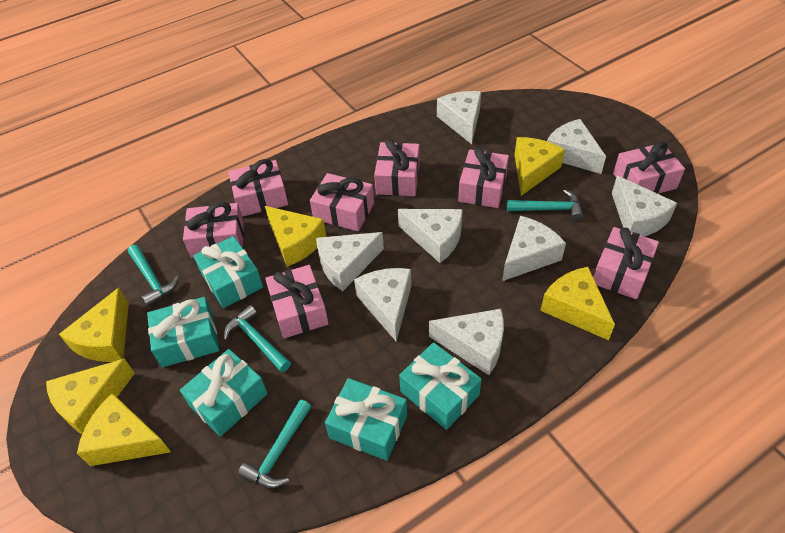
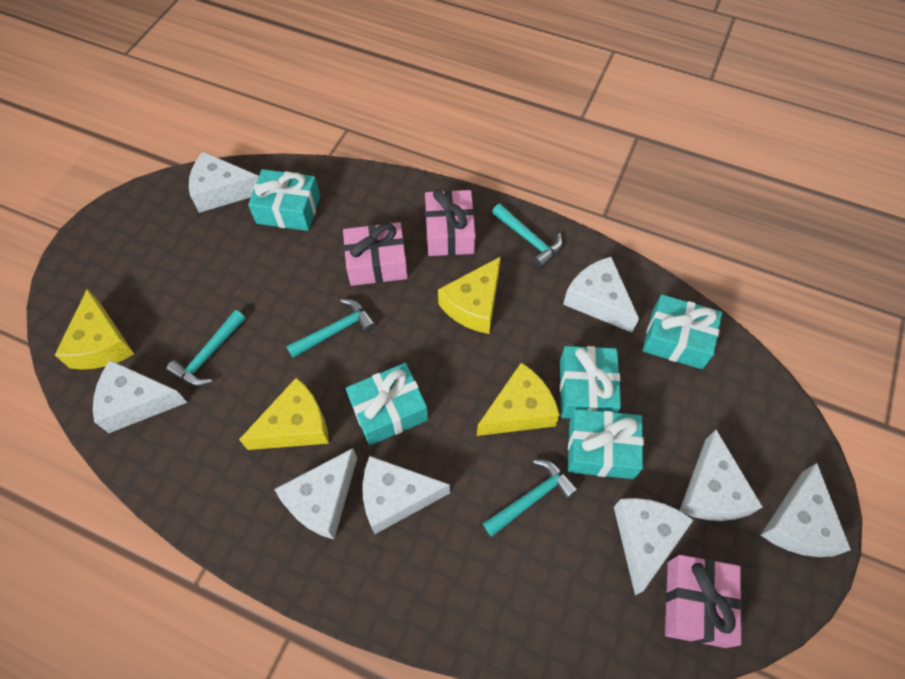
pink gift: [183,202,244,258] [228,159,288,217] [265,265,329,338] [310,173,374,231] [374,139,420,196] [458,147,509,208] [593,227,659,299] [613,141,685,194] = 8 -> [343,222,408,286] [425,189,476,256] [665,555,742,648] = 3
yellow cheese: [46,359,135,434] [59,288,129,362] [77,393,171,466] [265,206,326,267] [515,137,565,196] [540,267,615,340] = 6 -> [55,289,134,370] [239,378,329,450] [438,256,501,334] [477,363,560,436] = 4

